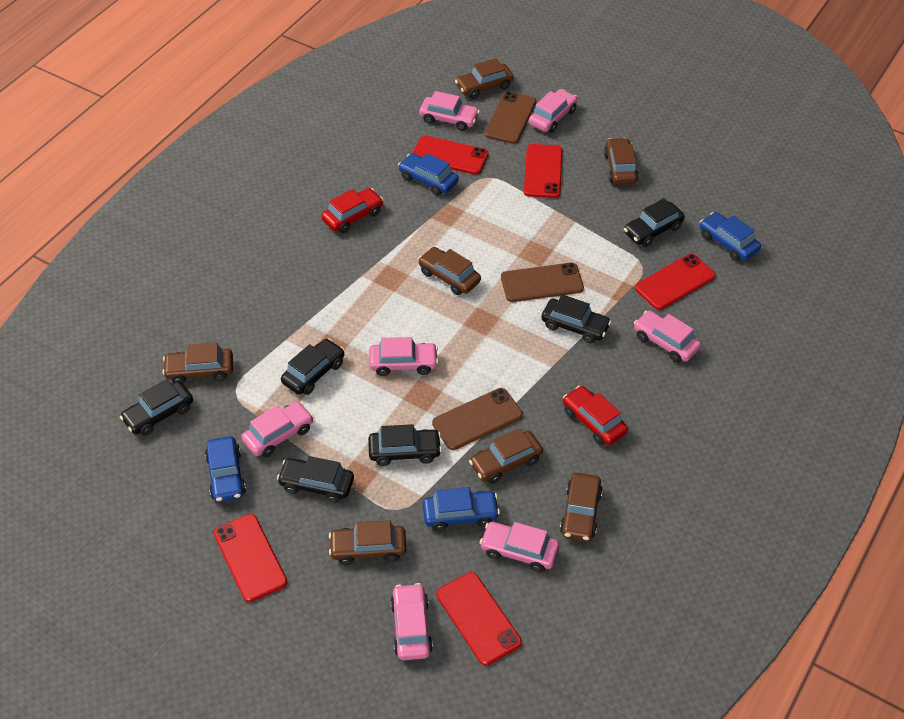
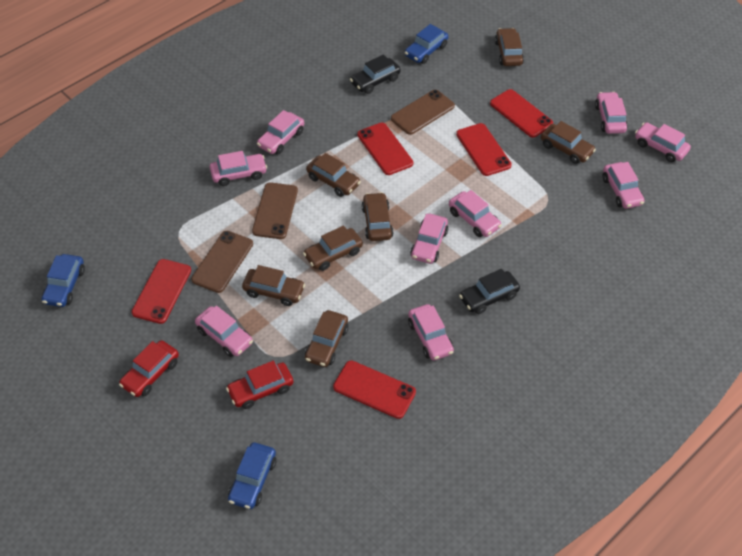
black car: [120,379,193,436] [277,456,354,503] [281,338,345,395] [368,424,442,466] [541,294,611,343] [624,198,685,247] = 6 -> [350,54,401,94] [459,269,520,314] = 2
blue car: [205,436,246,502] [398,153,459,196] [423,487,500,531] [700,212,761,261] = 4 -> [42,254,85,307] [228,443,276,509] [405,24,448,64] = 3
pink car: [242,401,313,457] [369,337,439,376] [390,583,433,660] [419,91,480,131] [480,522,559,572] [529,89,577,133] [634,310,701,363] = 7 -> [195,306,253,357] [210,151,267,186] [257,110,304,154] [408,304,454,361] [410,214,448,264] [449,190,502,237] [595,92,628,134] [603,162,645,209] [635,122,691,162] = 9

